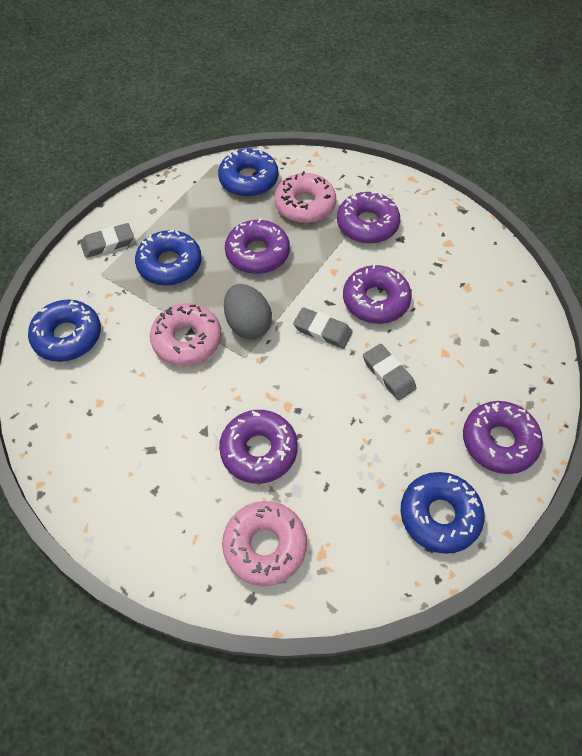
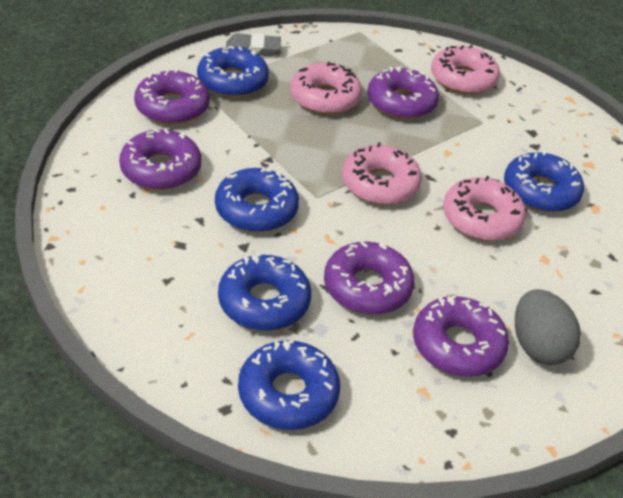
blue donut: [28,300,101,362] [135,230,202,286] [218,148,279,197] [400,472,485,554] = 4 -> [197,46,269,98] [215,167,299,232] [218,253,311,331] [238,340,340,430] [504,151,584,212] = 5
grey eraser: [81,223,134,258] [293,307,353,349] [363,344,416,400] = 3 -> [226,33,281,56] = 1
pink donut: [150,303,221,366] [222,501,307,586] [274,171,336,223] = 3 -> [290,62,362,115] [342,142,422,205] [431,45,500,94] [443,176,526,241] = 4

